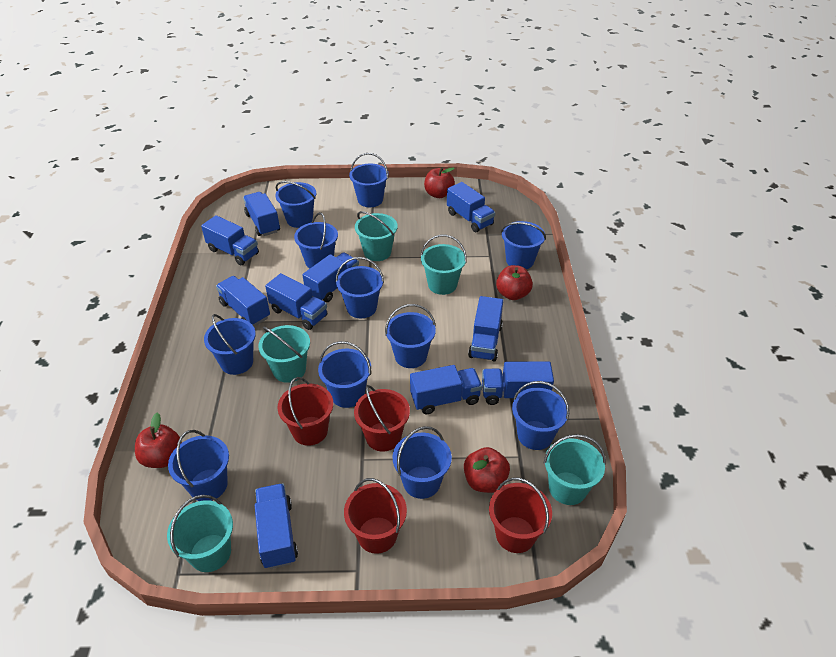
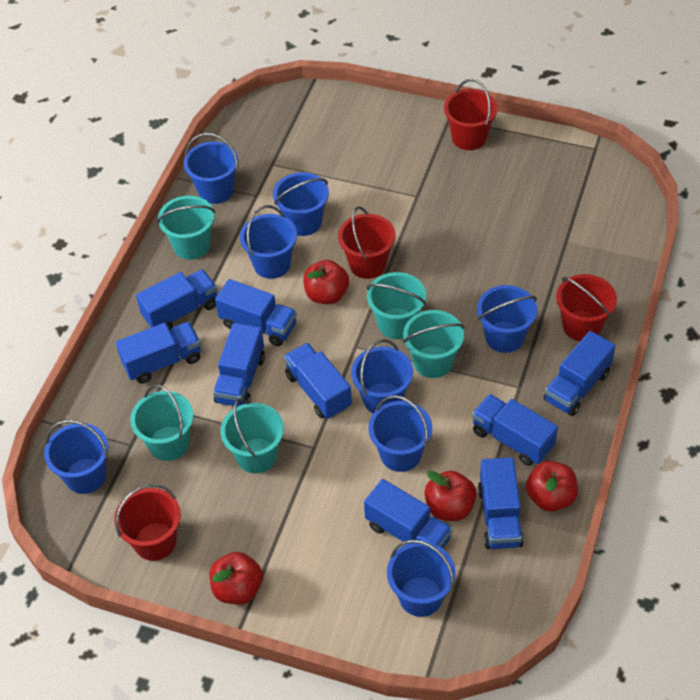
blue bucket: [168,430,229,501] [204,314,256,375] [275,181,316,228] [294,212,338,269] [318,341,371,408] [336,257,384,318] [349,153,389,207] [385,304,436,368] [393,426,452,499] [501,221,546,269] [512,381,569,450] = 11 -> [44,420,108,494] [184,133,238,204] [240,205,297,279] [273,172,329,236] [351,339,413,413] [369,395,432,472] [387,540,456,617] [477,285,538,353] = 8
blue truck: [201,215,259,265] [216,276,270,326] [243,192,280,236] [255,483,298,569] [265,273,327,330] [303,252,359,302] [410,365,482,414] [447,182,495,232] [468,296,503,361] [482,362,554,405] = 10 -> [116,322,201,383] [136,269,217,330] [213,323,265,407] [215,279,297,346] [284,343,352,419] [364,479,452,549] [472,394,558,466] [478,457,524,549] [544,331,615,416] = 9

